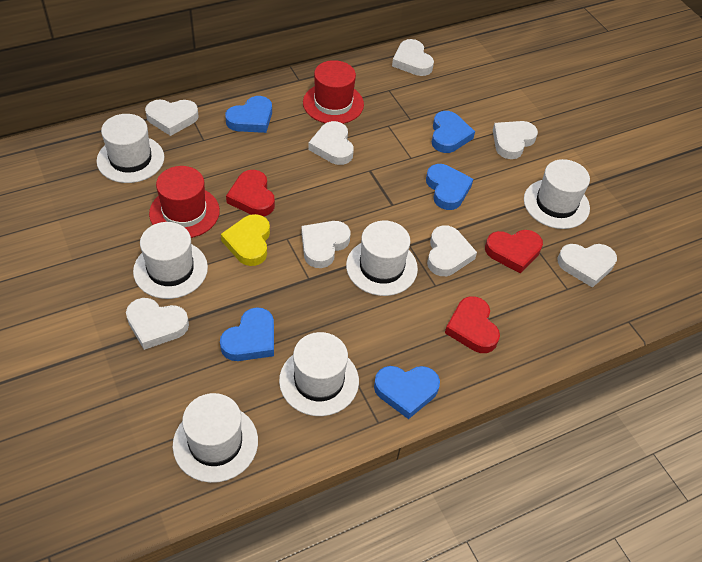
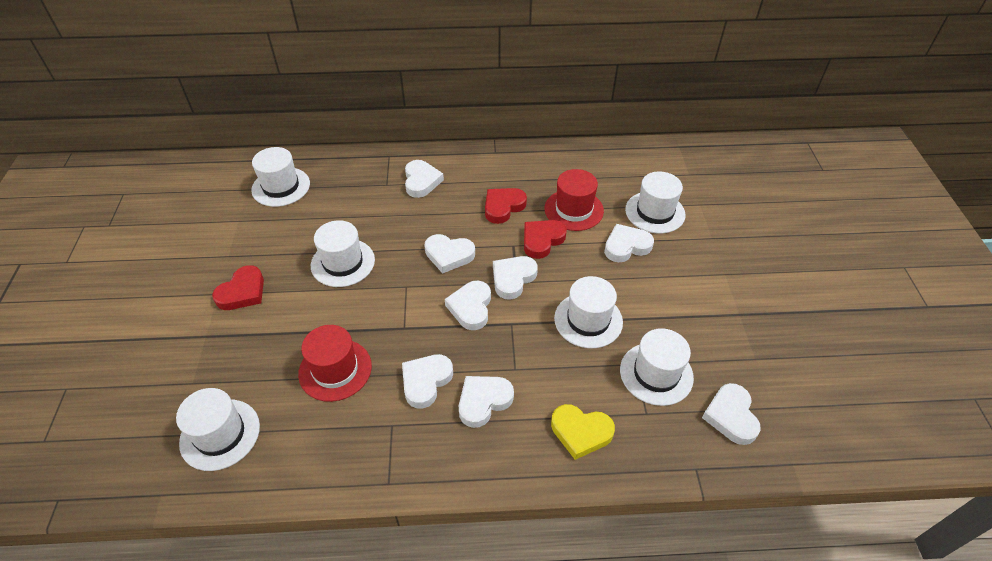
blue heart: [220,307,274,361] [225,96,272,133] [374,366,440,419] [426,164,473,210] [432,111,475,153] = 5 -> none = 0

